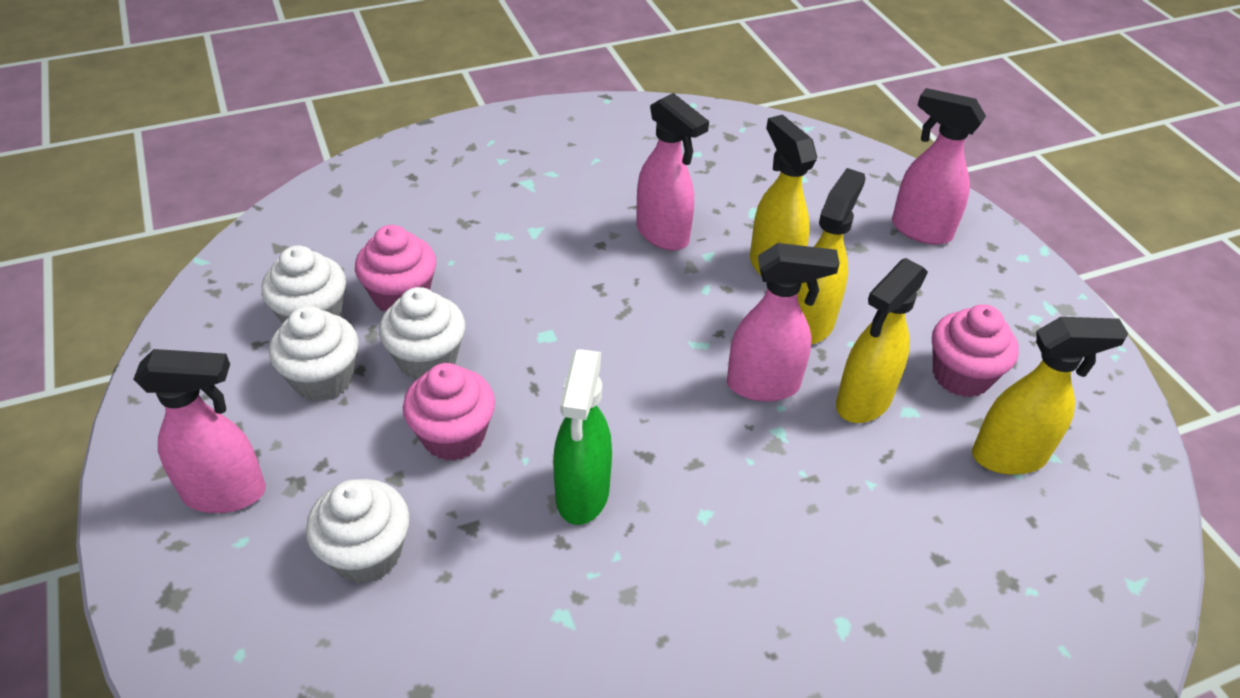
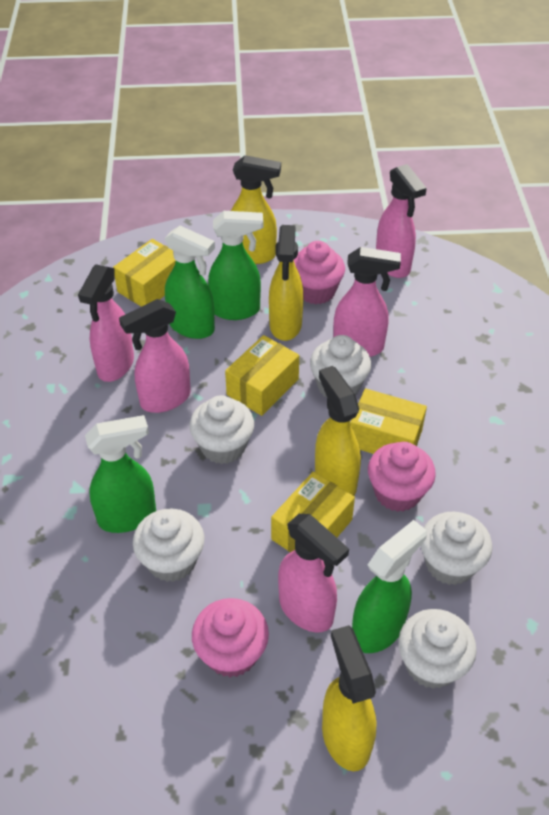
green spray bottle: [553,349,612,525] = 1 -> [85,415,156,533] [164,226,215,339] [208,211,264,320] [352,520,427,653] = 4
pink spray bottle: [133,349,266,513] [636,93,709,251] [727,243,840,402] [892,88,986,245] = 4 -> [78,264,134,382] [119,299,191,413] [278,514,349,632] [333,247,401,357] [376,164,427,278] = 5
white cupcake: [261,245,346,324] [269,306,359,401] [306,479,409,583] [379,287,465,379] = 4 -> [133,509,204,582] [189,395,254,464] [310,335,371,397] [398,609,477,689] [421,512,492,585] = 5
yellow box: none = 0 -> [113,239,176,307] [225,335,299,416] [271,471,355,552] [350,388,427,454] = 4

